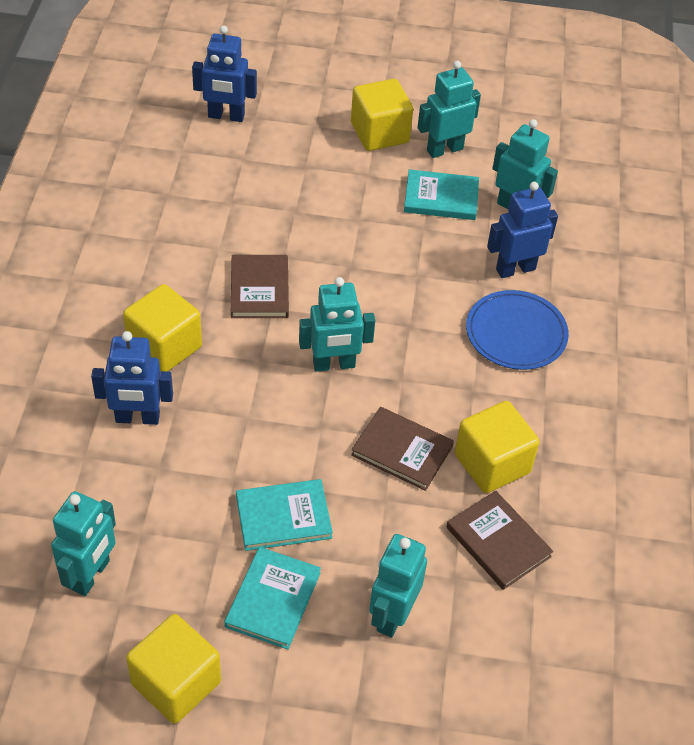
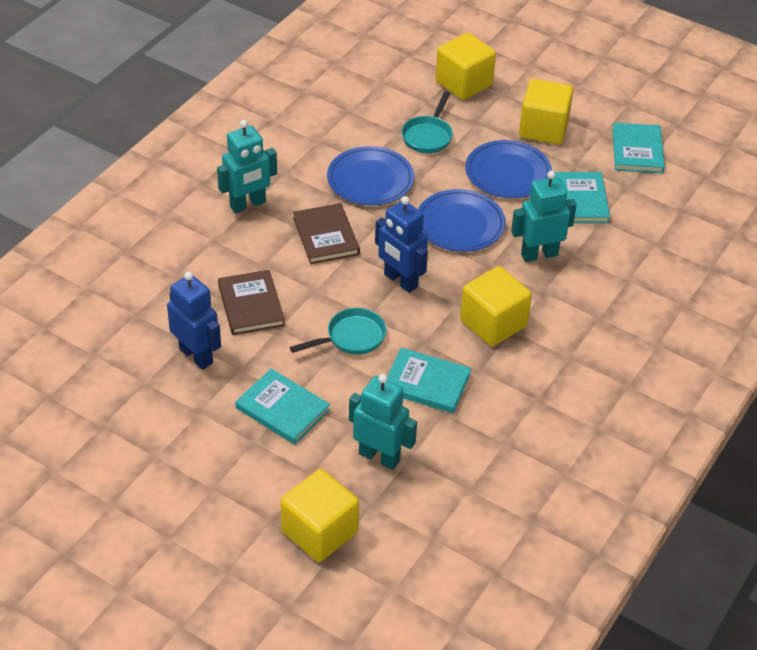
blue plate: [466,290,569,370] = 1 -> [327,146,414,205] [418,189,506,252] [465,140,552,198] = 3
blue robot: [91,331,173,425] [192,25,257,122] [487,182,558,278] = 3 -> [167,271,221,370] [375,196,428,293] = 2
brown book: [231,255,289,318] [351,407,454,491] [447,491,553,590] = 3 -> [218,270,285,335] [293,203,360,264] = 2
turquoise book: [224,547,321,650] [236,479,333,551] [404,169,479,220] = 3 -> [235,369,330,445] [387,348,471,413] [555,172,610,223] [612,123,665,173] = 4
turquoise pan: none = 0 -> [290,308,386,355] [401,91,453,153] = 2
turquoise robot: [51,491,116,596] [299,277,375,372] [369,534,427,638] [418,61,481,158] [492,119,558,209] = 5 -> [217,120,277,213] [349,374,417,470] [511,171,577,262] = 3

